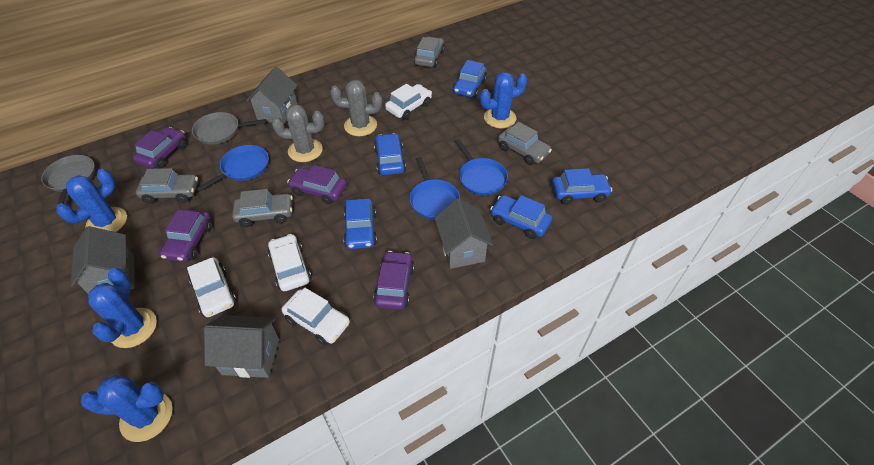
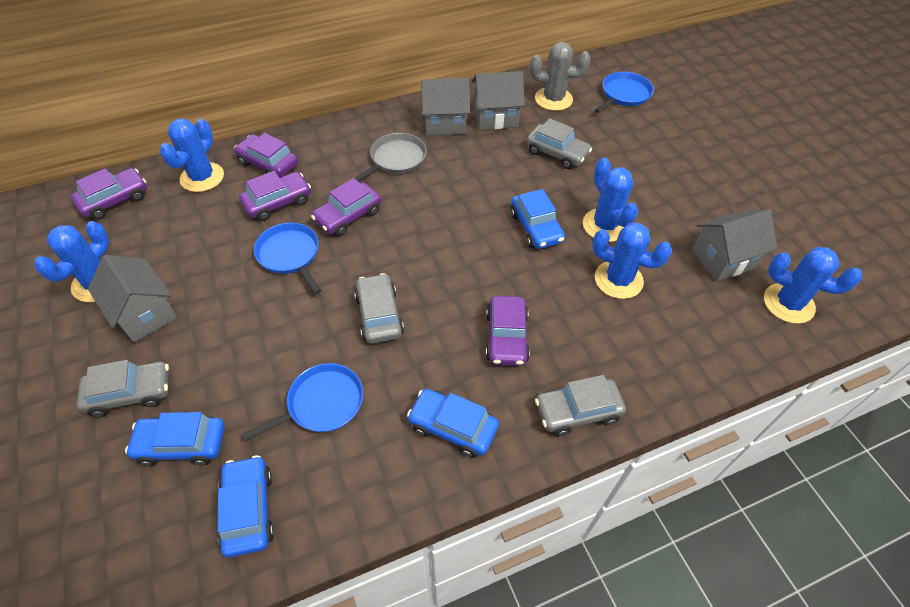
blue cactus: [56,169,127,232] [81,374,172,442] [88,268,157,348] [480,72,527,128] = 4 -> [34,221,109,302] [160,119,224,192] [583,158,638,242] [592,223,672,299] [764,247,862,324] = 5
blue car: [343,199,377,249] [374,133,406,175] [453,60,487,98] [490,195,552,239] [552,168,612,204] = 5 -> [125,412,225,466] [217,455,274,558] [407,389,499,458] [511,189,565,249] = 4
grey cactus: [272,104,324,162] [330,80,382,136] = 2 -> [530,42,591,111] = 1
grey pan: [41,155,95,209] [192,112,266,144] = 2 -> [355,133,427,182] = 1
purple car: [133,127,186,169] [160,210,212,262] [287,165,347,204] [373,251,415,310] = 4 -> [71,168,147,220] [234,133,298,178] [239,171,311,221] [311,178,381,236] [486,296,530,366] = 5
white car: [187,257,236,317] [268,234,311,291] [282,288,350,345] [385,84,432,120] = 4 -> none = 0

